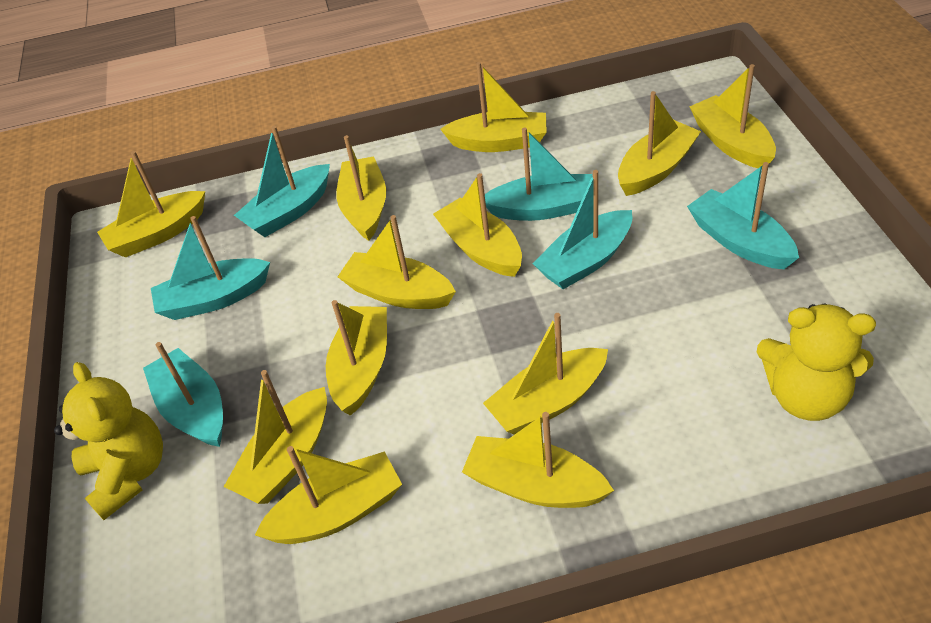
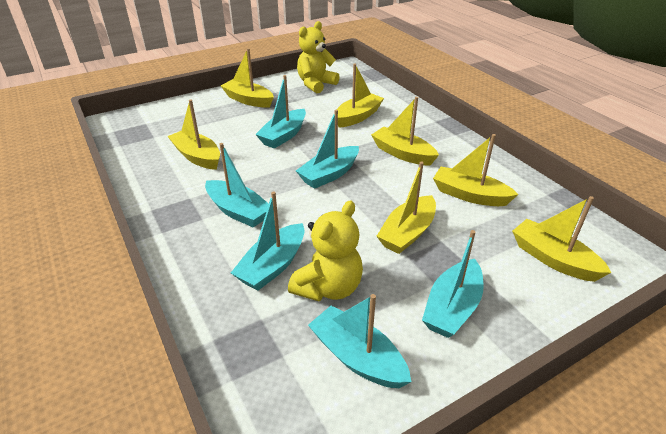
yellow boat: [97,151,205,257] [224,370,327,504] [255,446,402,544] [326,300,387,416] [336,135,386,241] [338,215,456,309] [433,173,522,277] [440,62,547,152] [462,412,614,508] [483,313,608,435] [618,91,701,196] [689,64,776,168] = 12 -> [167,100,220,170] [221,48,274,108] [334,64,384,128] [371,97,439,165] [377,162,436,254] [433,134,519,206] [512,196,611,282] = 7

